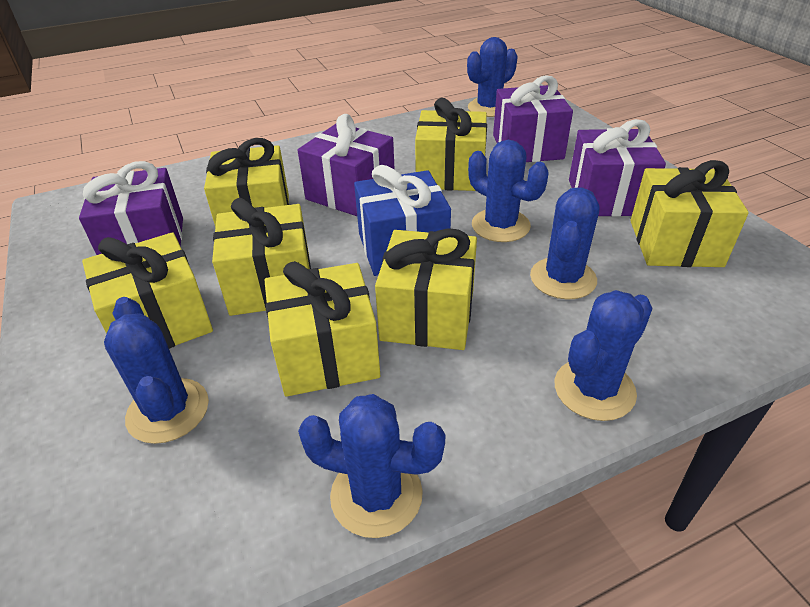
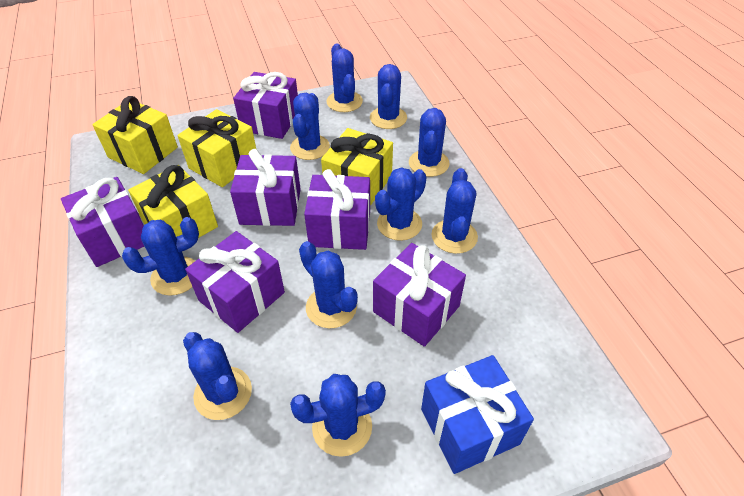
blue cactus: [104,297,209,444] [298,394,446,538] [467,37,518,117] [468,140,549,242] [530,187,599,300] [555,290,653,421] = 6 -> [122,217,199,296] [183,332,252,420] [290,93,330,160] [290,374,386,457] [299,241,358,328] [326,43,363,112] [370,64,407,129] [375,167,426,241] [409,108,450,177] [431,168,478,254] = 10
purple gift: [79,161,183,255] [298,114,395,216] [493,75,573,162] [569,119,666,217] = 4 -> [61,177,145,267] [185,231,285,333] [230,149,301,226] [233,72,298,139] [304,169,370,250] [373,243,466,347] = 6
yellow gift: [82,232,213,349] [204,138,289,227] [212,198,311,316] [265,261,380,397] [375,228,477,350] [415,98,487,191] [630,160,749,267] = 7 -> [92,96,178,174] [128,165,218,238] [177,109,256,187] [321,128,393,206] = 4

